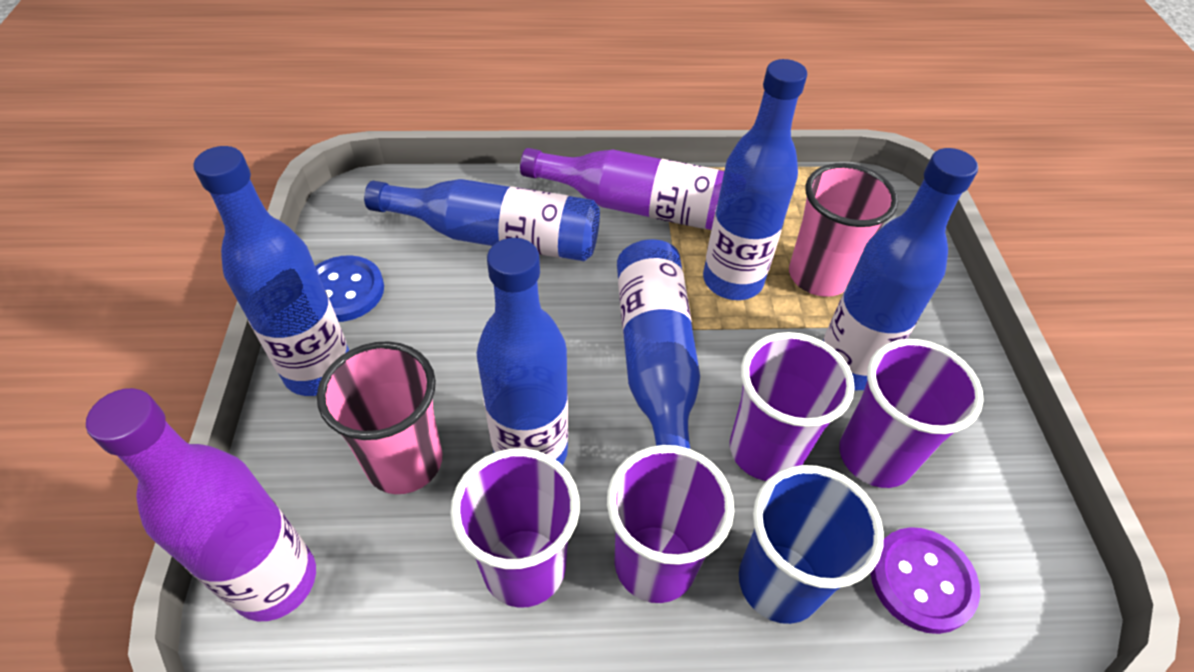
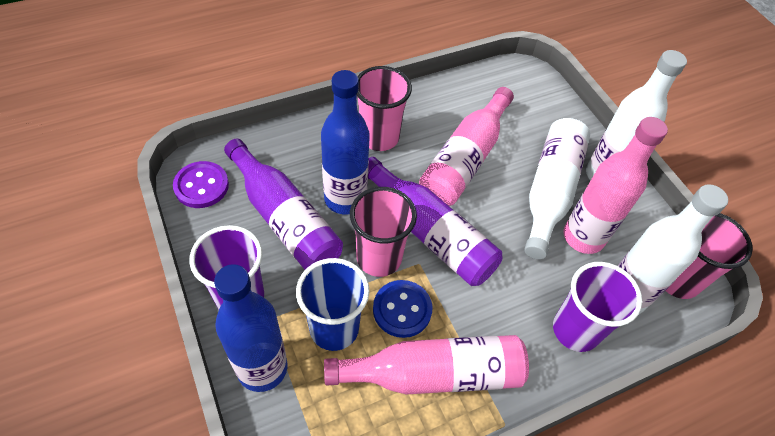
blue bottle: [193,146,349,396] [364,179,600,261] [477,238,568,465] [617,239,700,449] [703,59,807,300] [823,148,978,390] = 6 -> [214,264,287,392] [321,70,370,214] = 2
pink bottle: none = 0 -> [324,335,529,395] [419,87,514,206] [563,117,668,254] = 3
pink cup: [317,341,443,494] [789,163,898,297] = 2 -> [350,187,417,277] [357,66,412,151] [665,213,753,299] = 3
purple cup: [450,448,580,608] [607,445,734,603] [730,332,855,481] [839,339,984,488] = 4 -> [189,225,264,310] [553,262,642,352] = 2
white bottle: none = 0 -> [524,118,590,259] [586,50,687,181] [617,184,728,314] = 3

